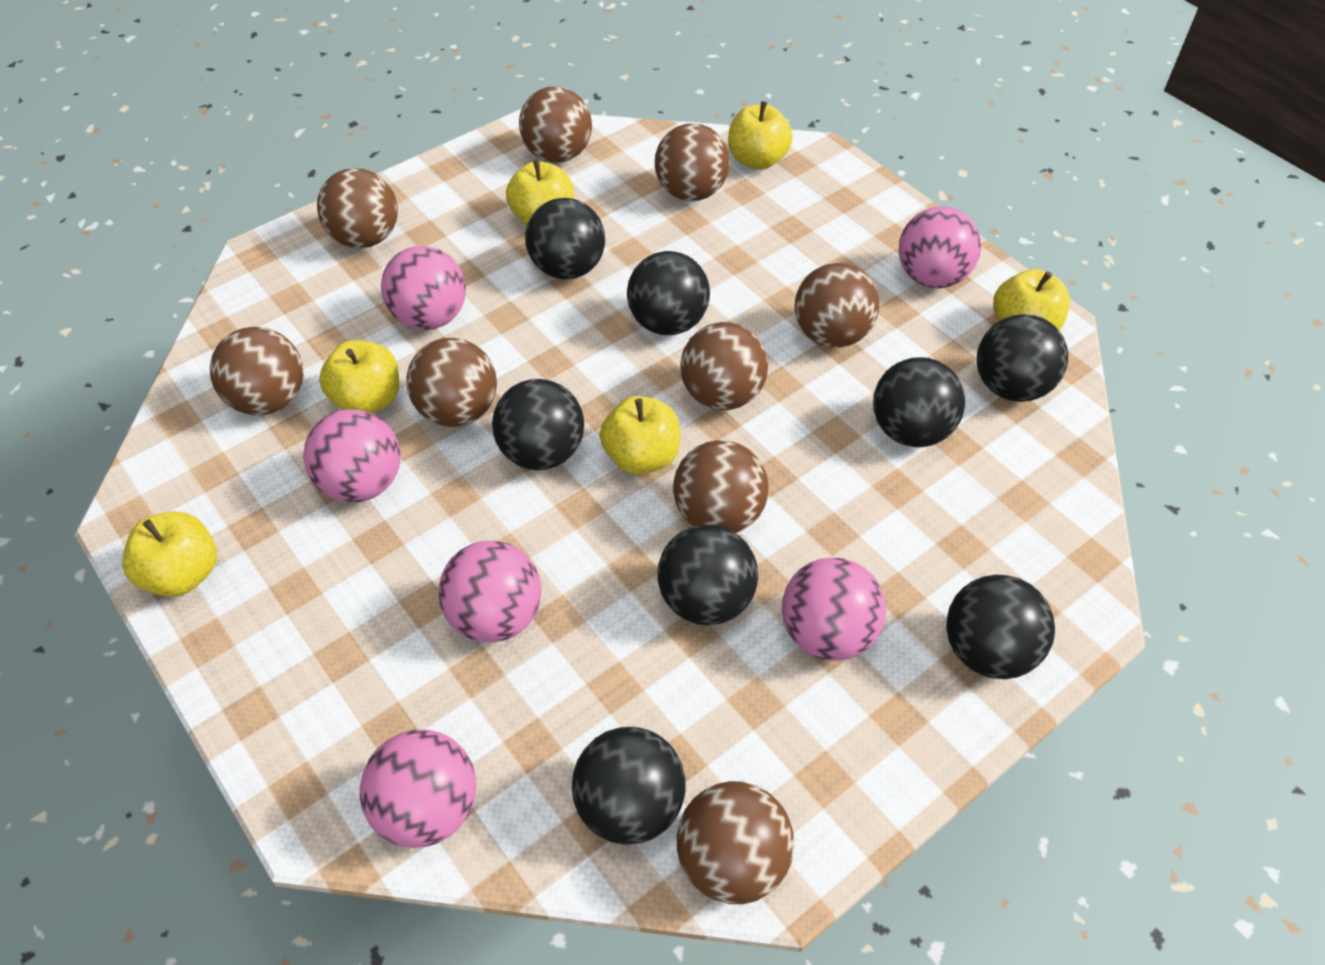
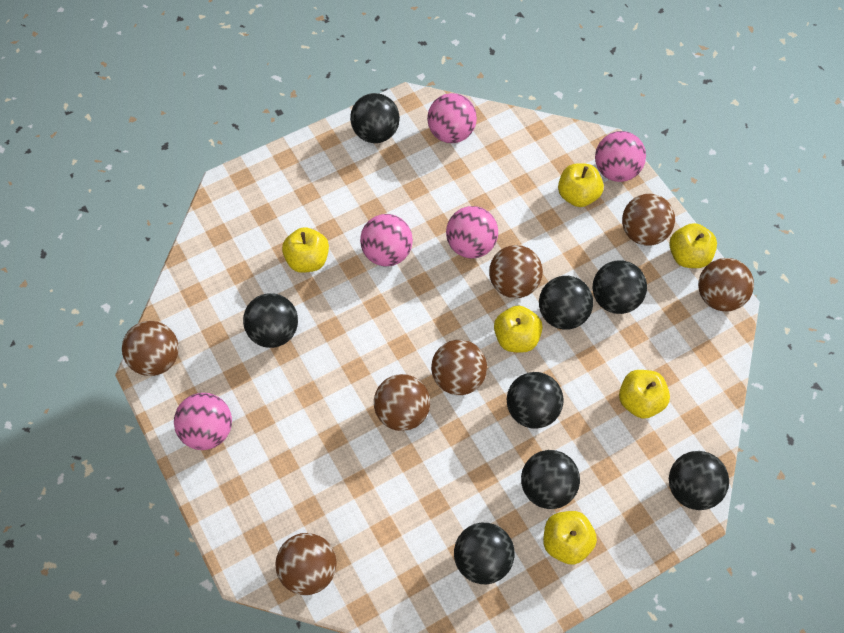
brown ball: [210,327,303,415] [317,168,398,248] [406,338,497,427] [519,87,592,163] [655,123,730,201] [673,440,769,533] [677,781,794,904] [680,322,768,410] [795,263,879,348] = 9 -> [122,321,179,376] [275,533,337,595] [374,374,430,431] [431,340,487,395] [489,245,543,298] [622,194,675,246] [698,258,754,311] = 7
pink ball: [303,409,400,503] [360,730,476,848] [381,246,466,330] [438,541,542,643] [782,557,886,661] [898,206,981,288] = 6 -> [174,393,232,450] [360,214,413,266] [427,93,477,143] [446,206,498,258] [595,131,646,182] = 5

